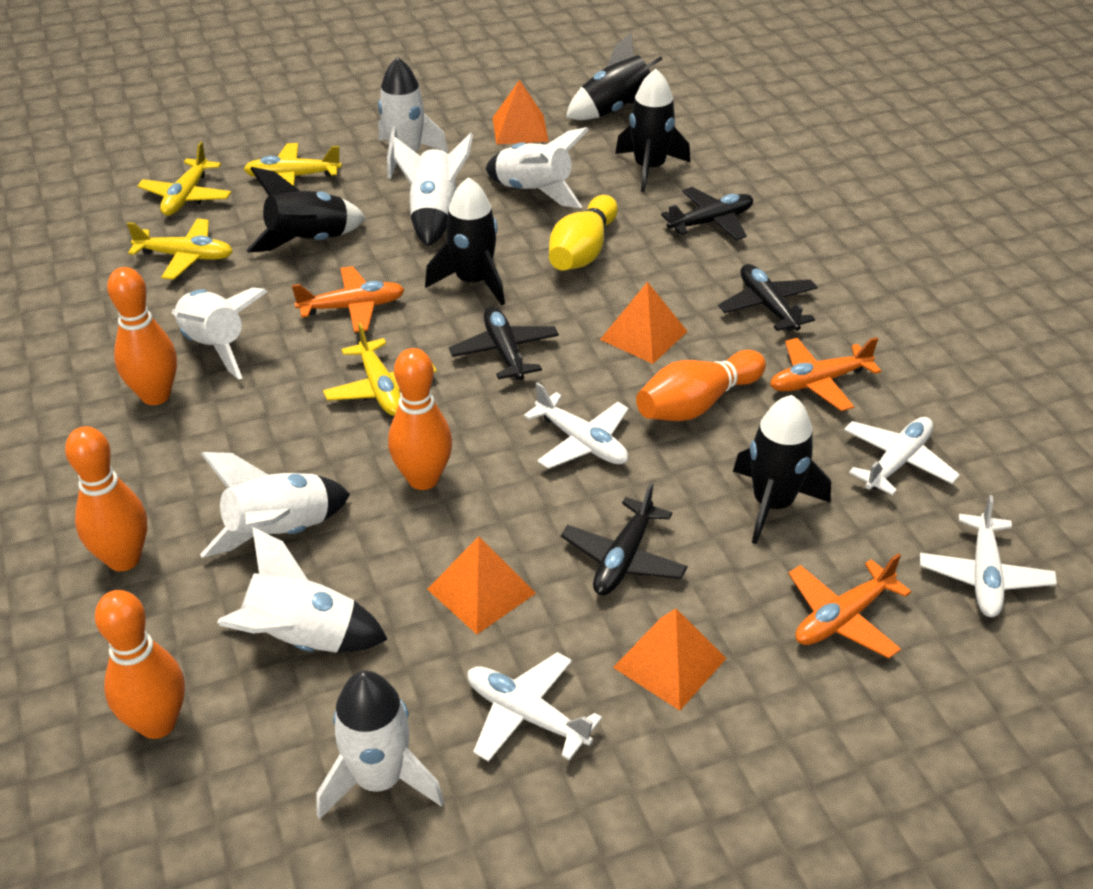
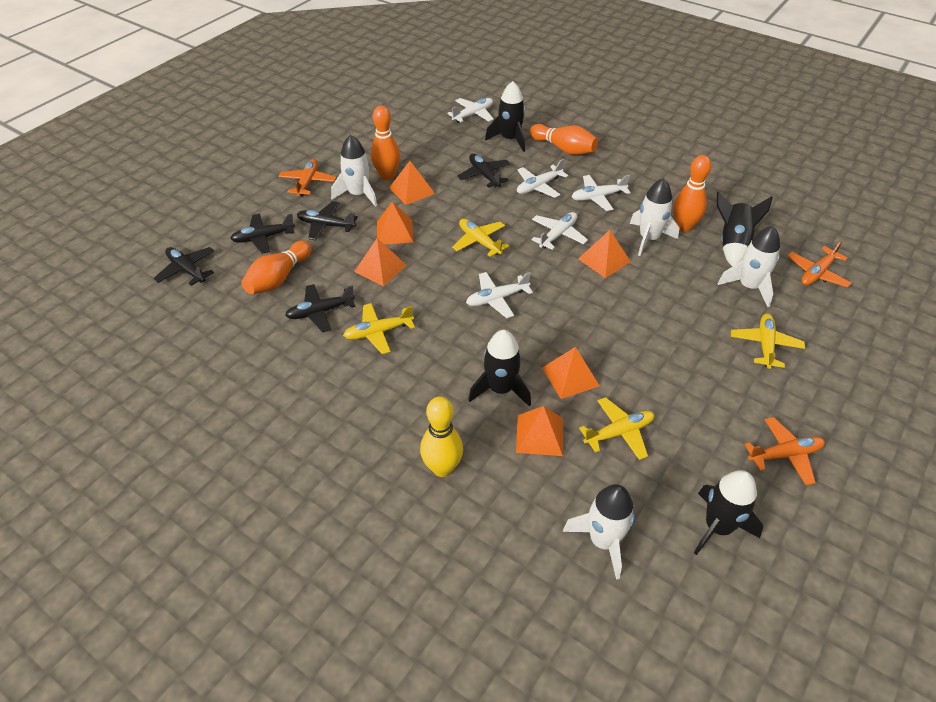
black plane: [449,306,559,380] [561,483,688,595] [661,187,753,240] [718,264,818,332] = 4 -> [153,247,214,286] [230,214,295,254] [285,284,356,332] [297,201,358,240] [458,153,510,188] = 5
black rocket: [246,167,366,252] [425,177,505,305] [566,33,663,120] [615,69,690,192] [733,395,831,544] = 5 -> [468,330,531,407] [485,81,525,152] [694,470,763,555] [717,191,773,266] = 4
orange bowling pin: [65,426,147,571] [95,590,185,739] [107,267,177,405] [388,348,452,490] [636,350,766,421] = 5 -> [241,241,312,294] [371,106,400,180] [530,124,598,155] [673,155,711,232] = 4
orange pyramid: [427,536,536,634] [493,80,549,145] [600,282,688,364] [613,609,727,711] = 4 -> [354,238,407,287] [377,202,414,244] [389,161,435,205] [516,406,563,456] [542,347,600,399] [578,230,631,278] = 6
white plane: [467,652,602,762] [524,382,629,469] [844,417,960,496] [920,495,1057,617] = 4 -> [447,98,494,123] [466,272,533,318] [517,159,568,198] [532,212,588,250] [572,175,631,211] = 5
white rocket: [172,287,267,380] [200,452,350,558] [217,527,388,653] [316,671,444,820] [378,57,448,179] [393,133,473,247] [486,127,589,208] = 7 -> [331,135,377,207] [563,484,635,580] [630,178,679,256] [717,226,780,307] = 4

